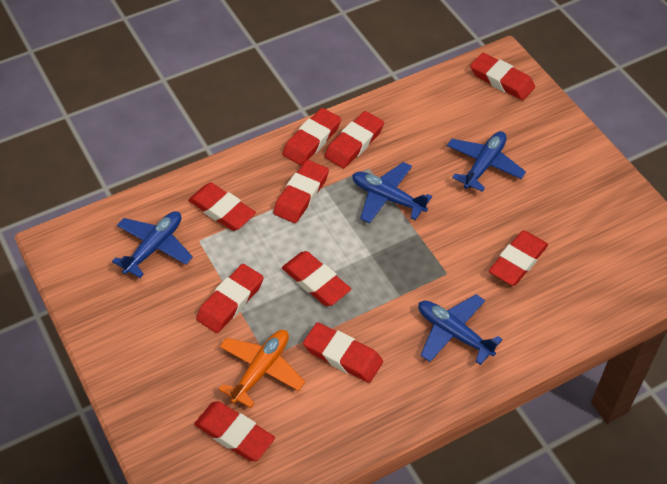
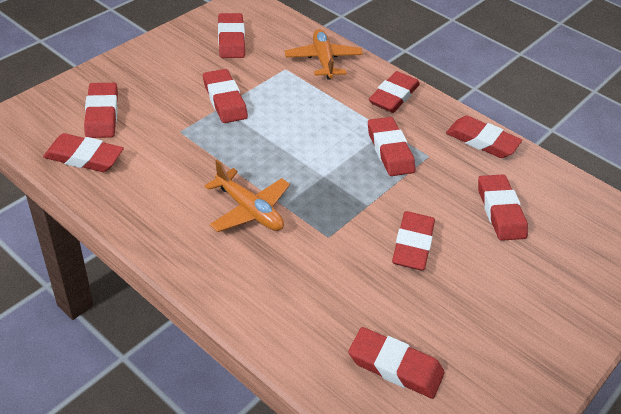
blue plane: [112,211,193,278] [352,162,432,223] [418,294,503,365] [447,131,526,192] = 4 -> none = 0
orange plane: [219,330,305,408] = 1 -> [204,160,290,232] [285,29,363,80] = 2

